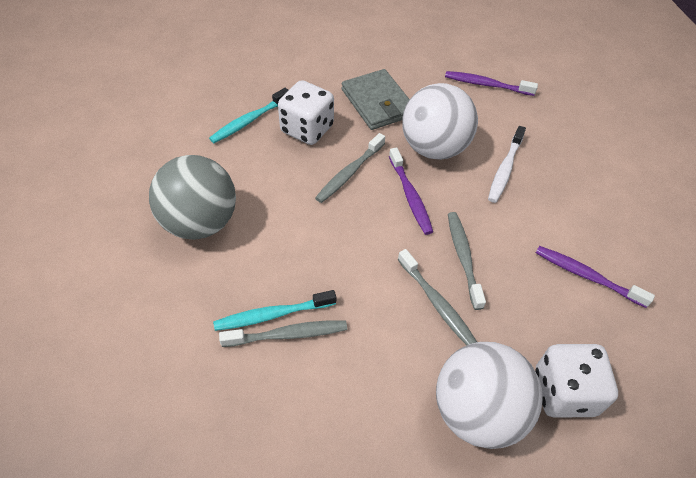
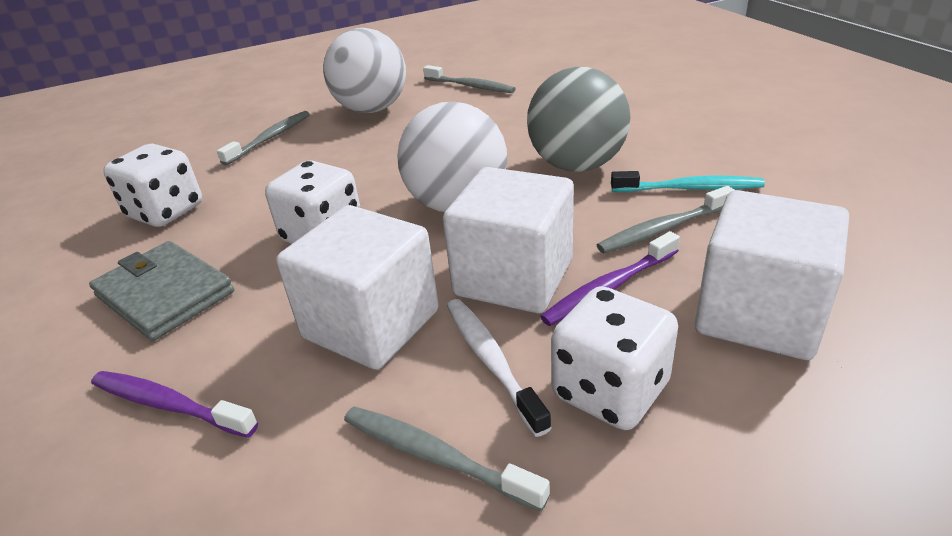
purple toothbrush: [389,148,433,235] [445,71,538,96] [536,246,655,308] = 3 -> [91,371,258,438] [540,231,680,326] = 2
turquoise toothbrush: [209,88,289,143] [213,290,336,331] = 2 -> [611,171,765,192] = 1
white cube: none = 0 -> [276,205,439,370] [443,167,574,313] [695,190,849,360] = 3
white dice: [278,80,334,145] [535,344,618,418] = 2 -> [103,144,202,227] [265,160,361,244] [551,286,678,430] = 3

